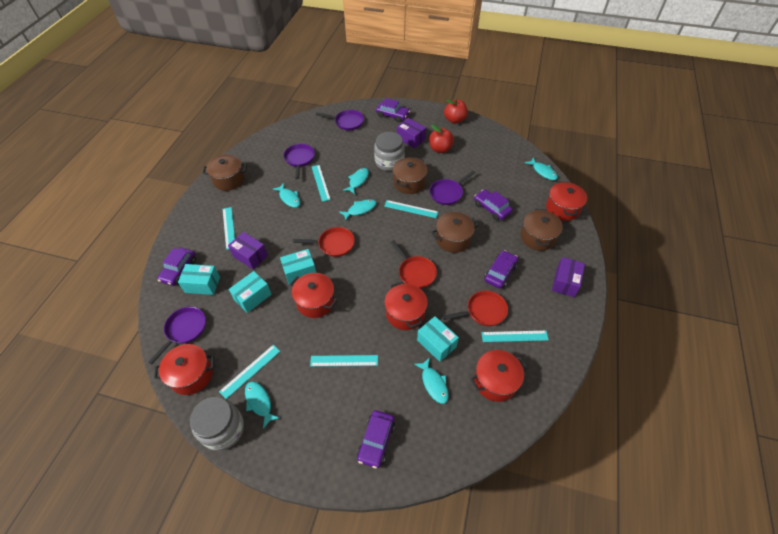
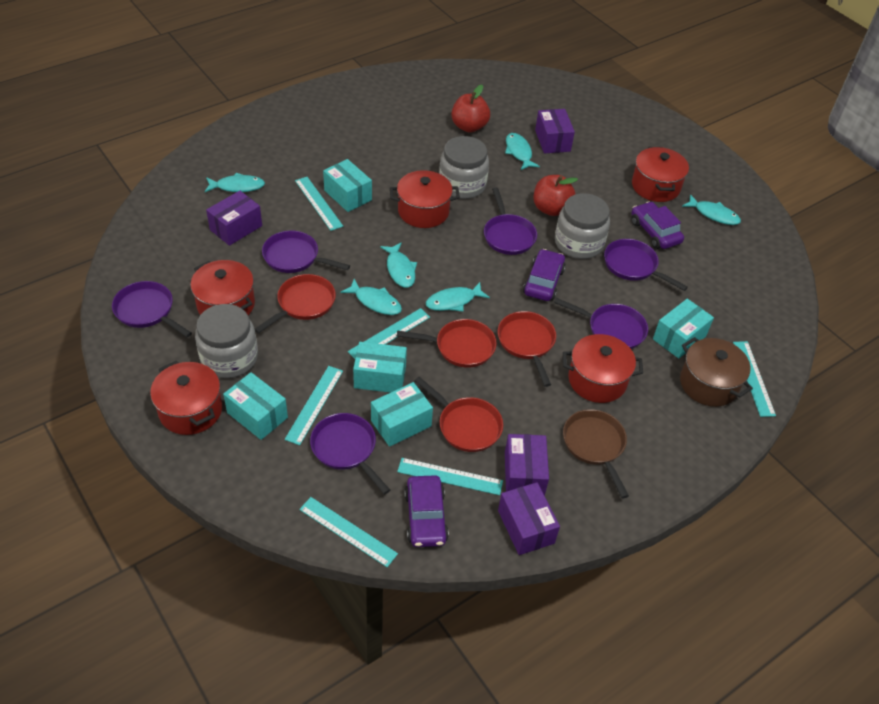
brown pan: none = 0 -> [563,409,629,498] = 1
brown pot: [203,155,247,191] [393,157,427,194] [431,212,479,253] [520,209,563,251] = 4 -> [680,337,753,407] = 1
grey jar: [190,397,244,451] [374,132,405,171] = 2 -> [195,304,258,378] [439,136,489,199] [555,193,610,259] = 3
purple box: [228,232,268,269] [397,118,426,148] [552,257,585,297] = 3 -> [206,191,262,246] [498,482,560,555] [505,434,549,496] [535,109,575,153] = 4
purple car: [157,248,196,286] [357,410,395,468] [376,98,410,122] [474,189,513,220] [484,250,518,288] = 5 -> [404,475,449,547] [523,249,566,301] [631,201,684,249] = 3
purple pan: [148,307,206,365] [284,144,315,179] [316,110,364,130] [430,171,476,205] = 4 -> [112,281,192,337] [262,231,350,273] [310,413,390,494] [484,188,537,255] [554,298,648,349] [604,239,688,291] = 6
red pan: [293,227,355,257] [390,240,437,289] [443,291,508,326] = 3 -> [255,274,336,334] [397,319,497,368] [415,377,503,452] [498,311,556,387] = 4
turquoise box: [178,264,220,295] [229,271,272,313] [280,249,316,285] [417,316,459,362] = 4 -> [223,372,288,440] [323,159,372,212] [353,342,407,393] [371,382,433,447] [653,299,714,359] = 5

